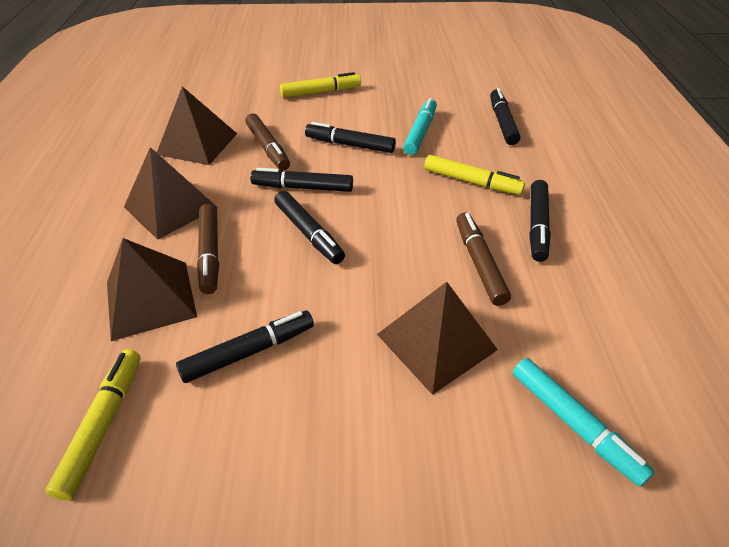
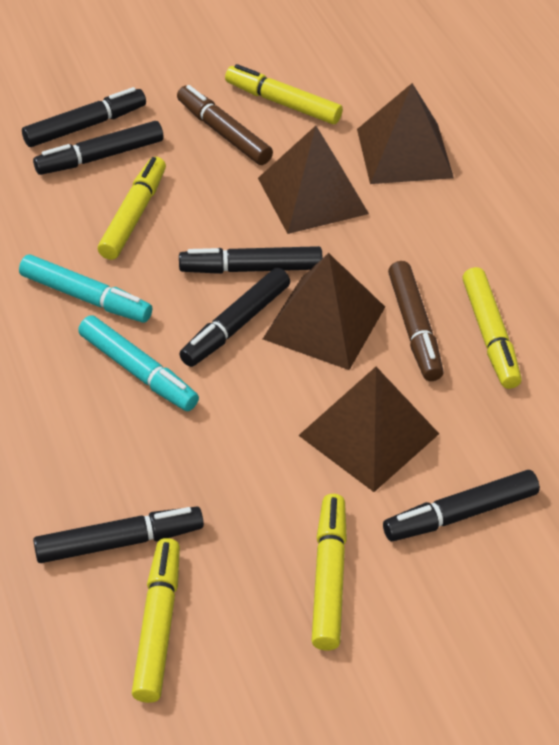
brown marker: [197,204,219,294] [245,114,290,170] [456,212,511,306] = 3 -> [177,85,273,165] [388,261,444,381] = 2
yellow marker: [45,349,141,500] [280,72,361,98] [424,155,525,195] = 3 -> [98,157,166,260] [132,538,180,703] [225,64,343,124] [311,494,347,651] [462,267,522,389] = 5

